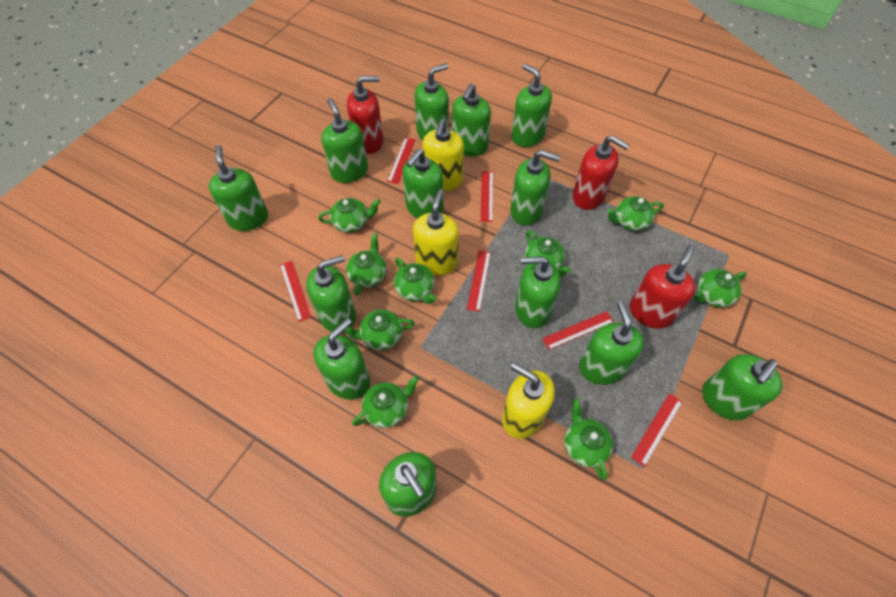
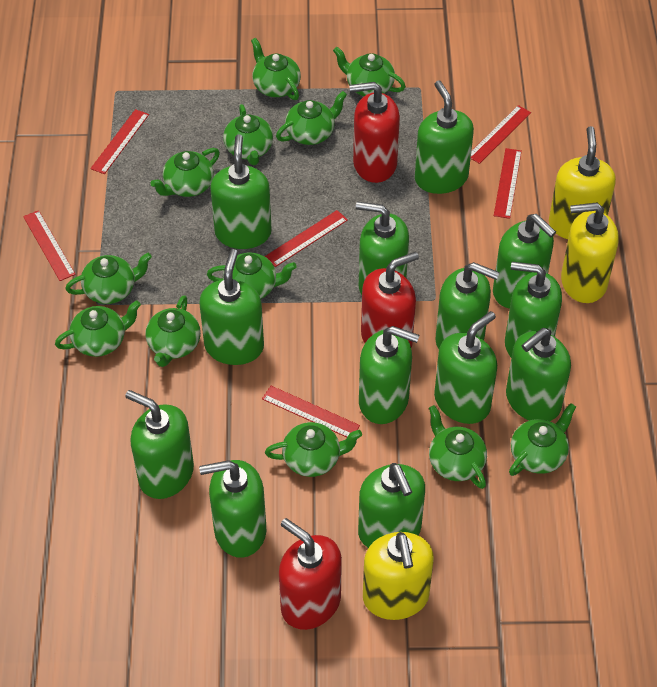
green teapot: [318,198,381,233] [343,309,415,350] [346,233,387,296] [352,376,419,428] [394,258,436,304] [525,230,571,277] [564,399,613,480] [607,196,664,231] [694,269,747,308] = 9 -> [55,300,141,357] [65,253,152,304] [146,295,201,367] [150,148,220,197] [207,252,297,299] [223,104,273,165] [251,38,301,100] [265,422,362,477] [276,91,347,145] [333,47,406,96] [429,405,487,489] [509,403,576,476] = 12

